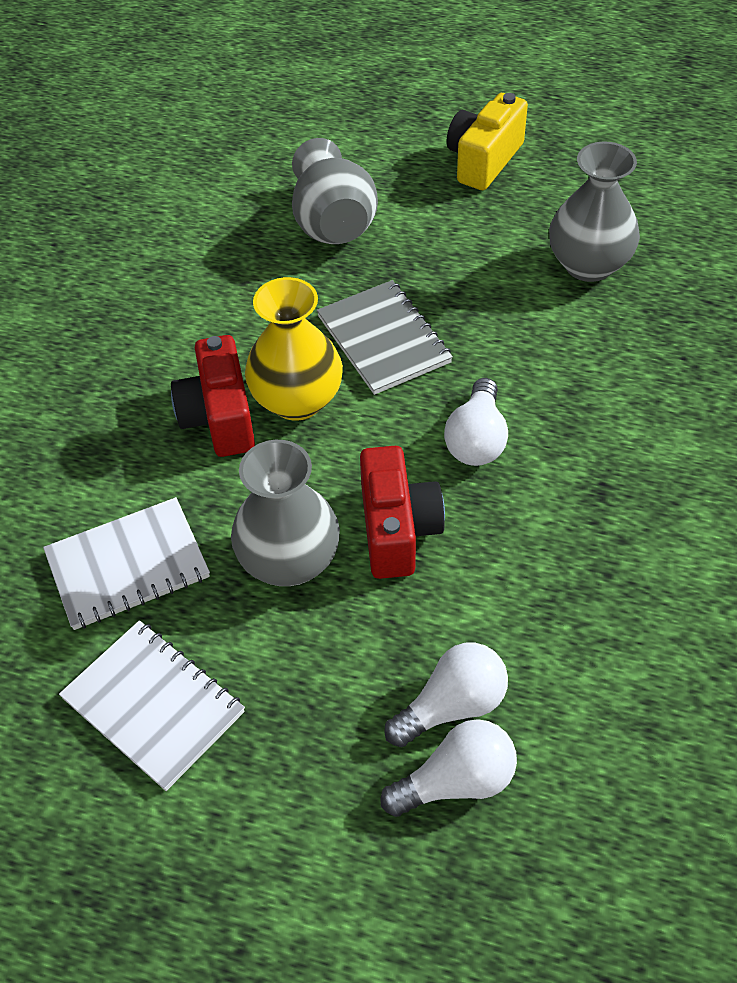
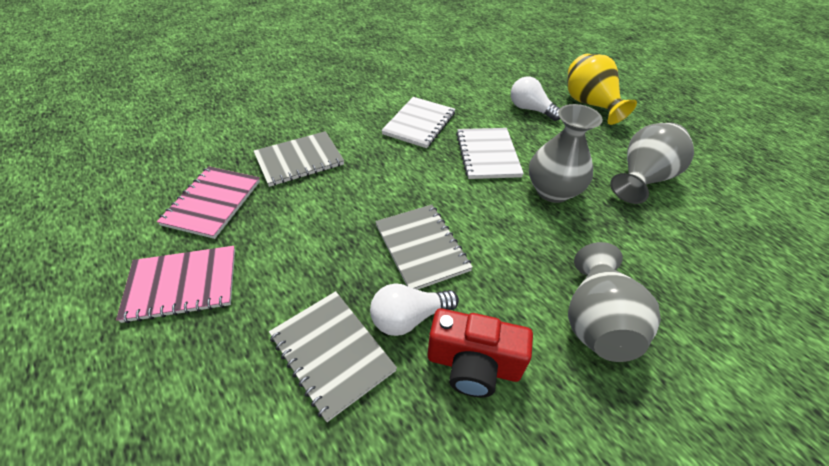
grey notebook: [317,280,453,395] = 1 -> [253,131,344,187] [269,291,397,422] [375,205,473,290] = 3
pink notebook: none = 0 -> [116,246,235,323] [157,166,260,239] = 2
red camera: [171,335,255,457] [360,446,445,579] = 2 -> [427,308,533,397] = 1
white light bulb: [380,719,517,817] [384,643,508,747] [444,378,508,466] = 3 -> [370,283,459,336] [511,76,560,121] = 2
yellow camera: [446,93,528,190] = 1 -> none = 0

